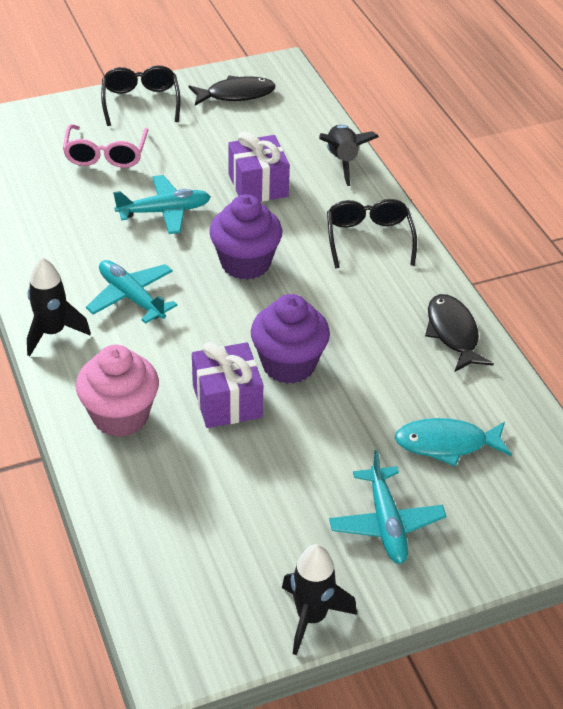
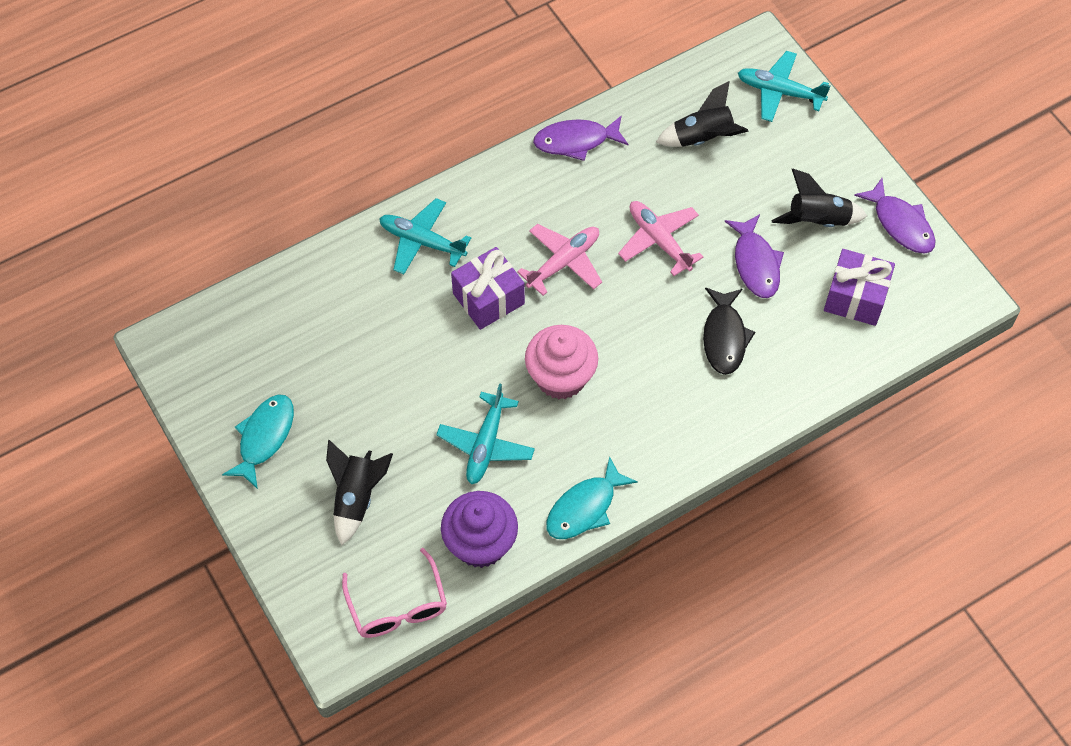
black fish: [189,75,276,106] [425,294,494,371] = 2 -> [703,288,755,375] = 1
black glasses: [101,65,181,126] [327,199,417,268] = 2 -> none = 0
pink plane: none = 0 -> [517,224,602,296] [618,201,703,276] = 2
purple cupcake: [209,194,282,280] [251,294,330,384] = 2 -> [441,491,518,568] = 1
purple fish: none = 0 -> [533,115,628,161] [725,214,784,298] [854,178,936,254] = 3
turquoise fish: [395,418,512,467] = 1 -> [222,394,294,489] [546,456,638,539] = 2

